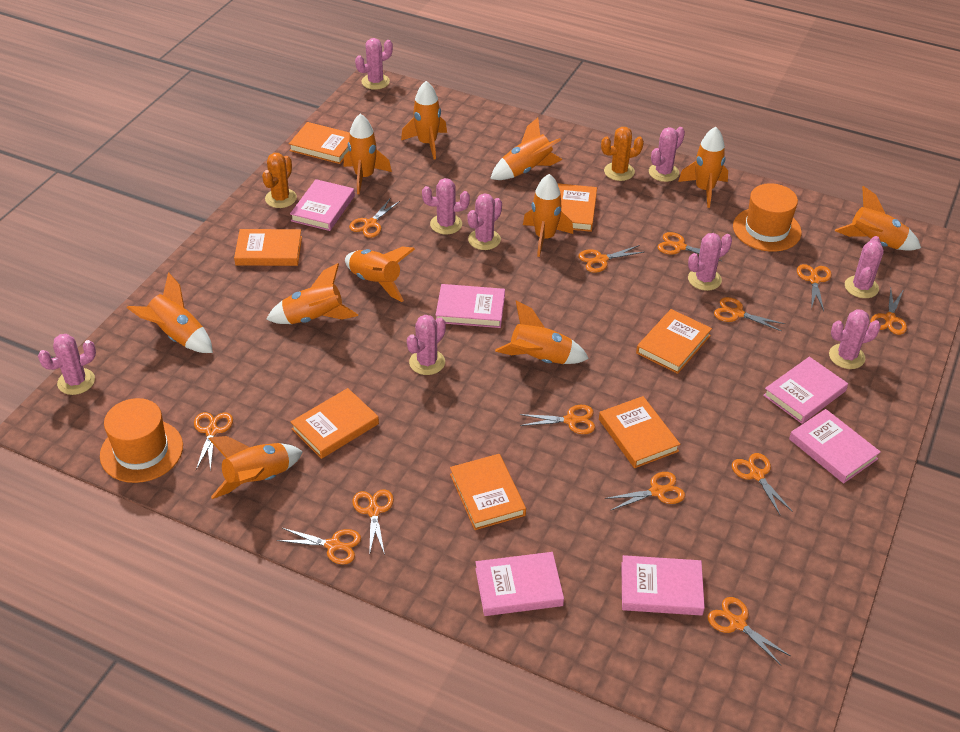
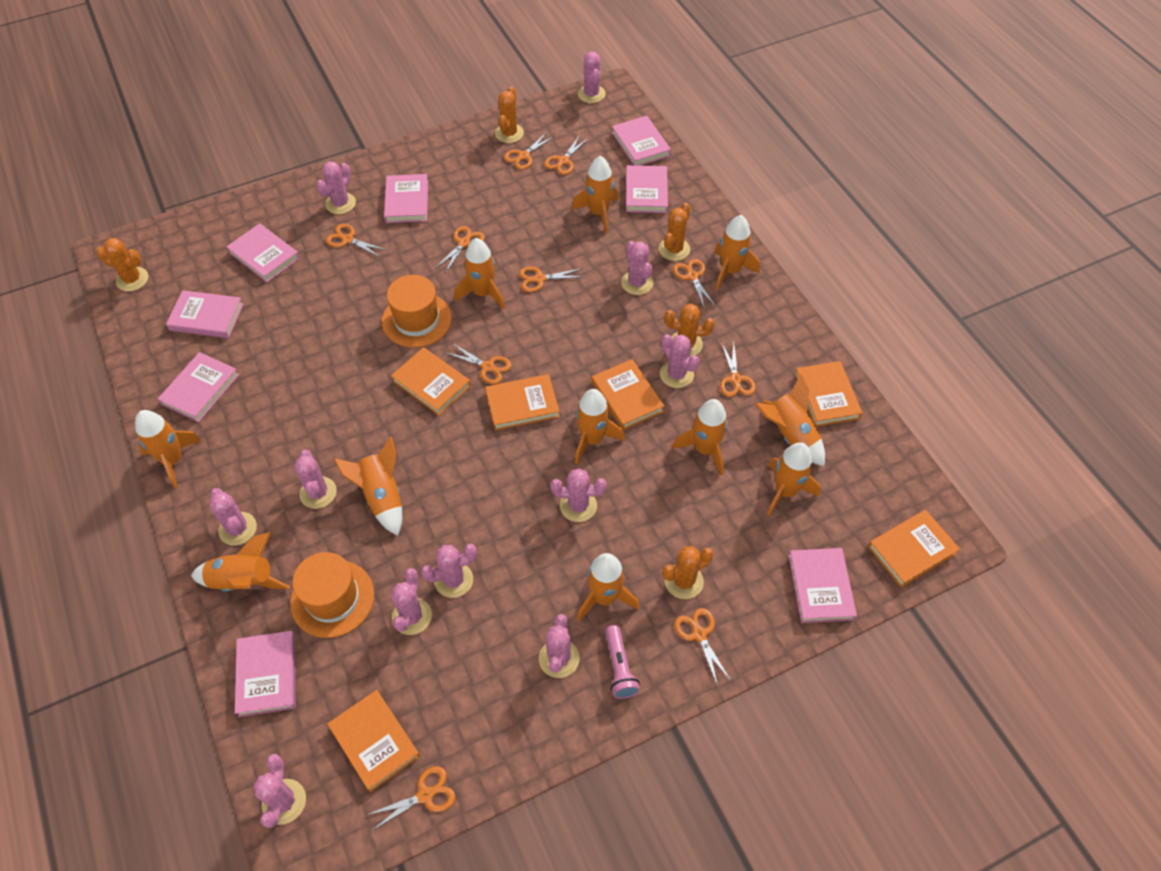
orange book: [234,229,302,266] [289,122,350,164] [291,388,379,459] [450,454,526,530] [557,183,597,232] [599,396,680,468] [636,309,712,374] = 7 -> [327,690,420,792] [391,347,471,416] [485,374,560,431] [592,359,665,430] [795,361,863,427] [868,510,960,587] = 6
orange cactus: [262,153,297,208] [601,127,644,181] = 2 -> [96,238,148,291] [495,87,524,143] [659,203,690,261] [662,546,714,599] [664,304,715,357] = 5
orange scissors: [194,412,233,471] [277,528,361,565] [349,199,400,238] [352,489,394,556] [519,405,595,434] [579,245,644,273] [605,472,685,511] [657,232,721,261] [708,597,790,665] [714,297,785,331] [732,453,793,515] [797,264,832,311] [870,289,907,335] = 13 -> [326,224,386,257] [367,766,456,830] [436,226,485,273] [445,343,512,385] [504,132,555,170] [519,266,583,292] [544,135,589,175] [673,259,716,309] [674,608,731,687] [720,342,756,397] = 10
pink book: [290,179,355,231] [435,284,505,328] [475,552,564,616] [621,555,705,616] [763,357,848,424] [789,409,881,483] = 6 -> [158,352,239,422] [166,290,244,338] [226,223,300,283] [235,631,296,717] [384,174,428,223] [612,116,671,166] [626,165,668,213] [789,548,857,623] = 8
pink cactus: [38,334,96,395] [355,38,393,90] [407,315,446,375] [422,178,470,234] [467,193,502,250] [649,127,685,182] [688,233,732,291] [829,309,881,369] [845,236,884,298] = 9 -> [210,488,257,546] [253,754,306,828] [294,450,337,509] [316,161,356,214] [392,568,432,635] [421,544,477,598] [539,614,579,678] [550,468,607,522] [578,52,606,103] [621,241,653,295] [660,334,700,388] = 11
pink flashlight: none = 0 -> [605,625,640,699] = 1

